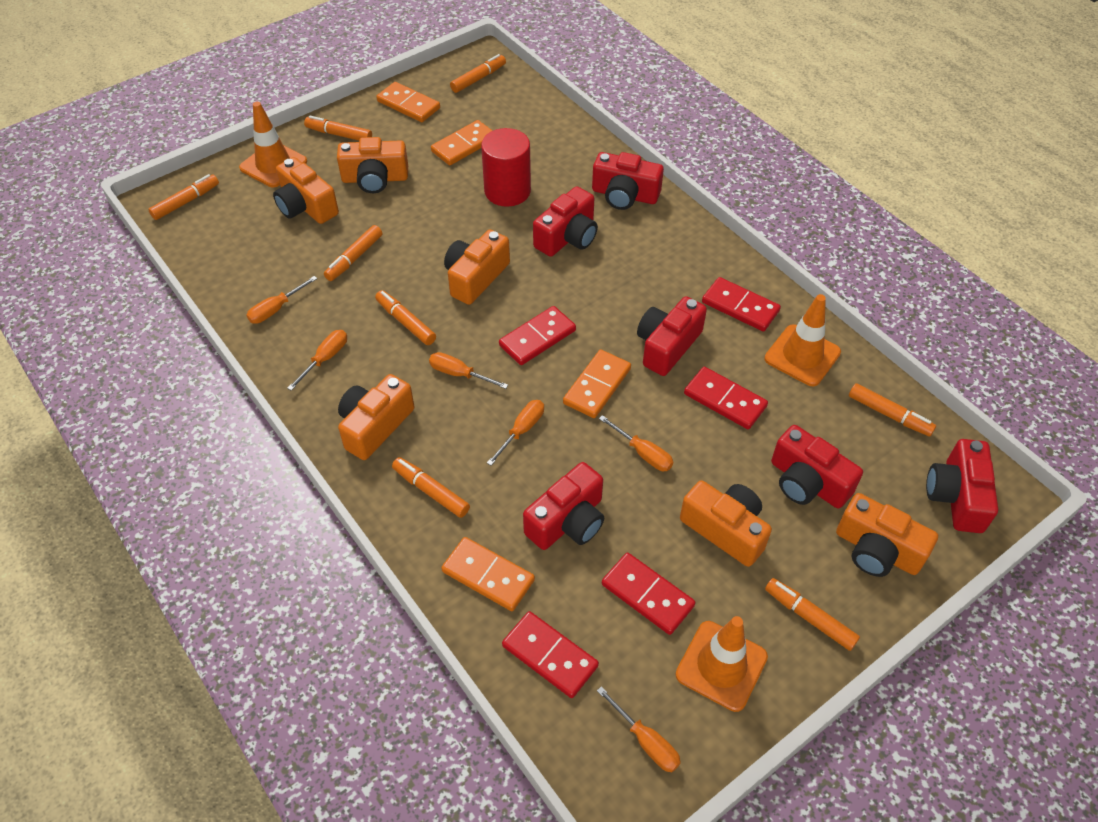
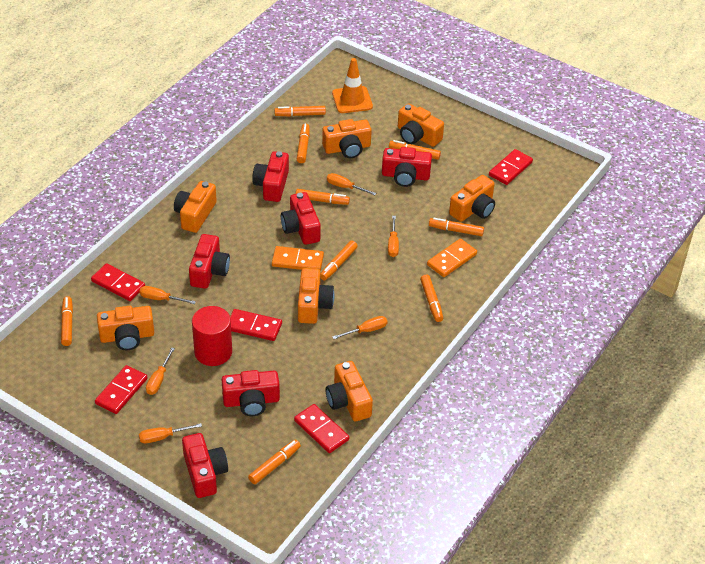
orange camera: [273,157,339,224] [337,137,408,193] [338,374,414,460] [444,229,510,305] [680,480,772,567] [836,493,938,577] = 6 -> [97,306,154,350] [174,181,217,233] [298,268,335,324] [322,119,372,158] [325,361,373,421] [398,103,444,147] [449,175,495,222] = 7
orange domino: [377,82,440,122] [431,120,493,165] [441,537,535,611] [563,350,631,418] = 4 -> [272,246,324,271] [427,239,477,277] = 2
orange marker: [148,174,219,220] [304,116,372,141] [324,225,382,281] [375,290,436,345] [392,457,470,518] [450,54,506,93] [765,578,860,651] [849,383,936,436] = 8 -> [61,296,73,346] [248,439,301,484] [274,106,326,117] [296,189,350,205] [297,123,310,163] [321,241,358,280] [389,140,441,160] [420,275,443,322] [429,218,484,236] = 9
orange traffic cone: [239,102,307,187] [676,616,768,712] [764,294,841,386] = 3 -> [332,58,373,113] = 1

